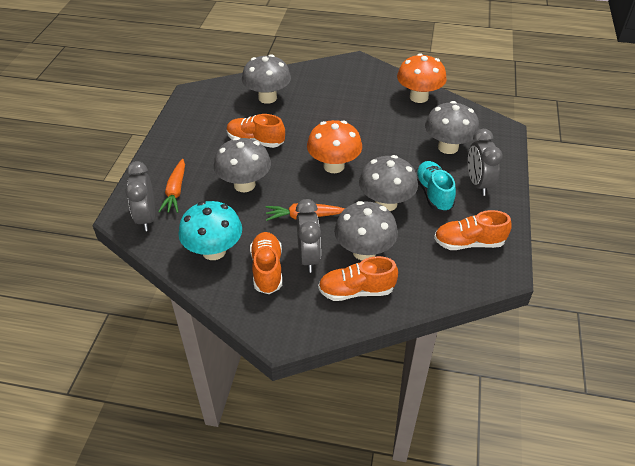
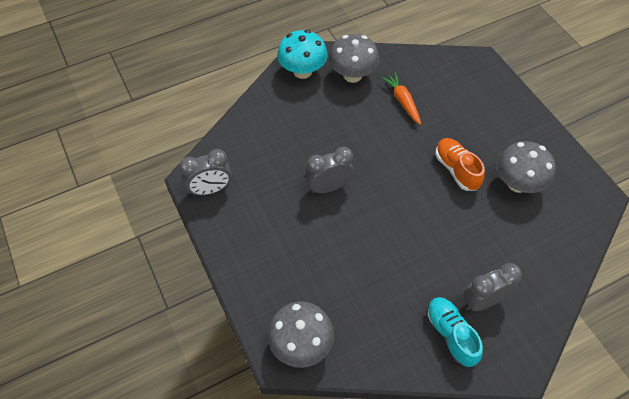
grey mushroom: [214,137,271,192] [242,54,291,104] [334,201,398,261] [359,155,418,211] [425,101,479,154] = 5 -> [268,301,334,368] [329,34,379,83] [497,141,556,193] = 3
orange carrot: [158,159,185,213] [266,203,345,221] = 2 -> [381,72,421,125] = 1
orange mushroom: [307,120,362,173] [397,53,447,103] = 2 -> none = 0
orange shoe: [226,114,285,148] [250,232,282,294] [318,256,398,301] [434,210,512,250] = 4 -> [435,138,485,191] = 1

